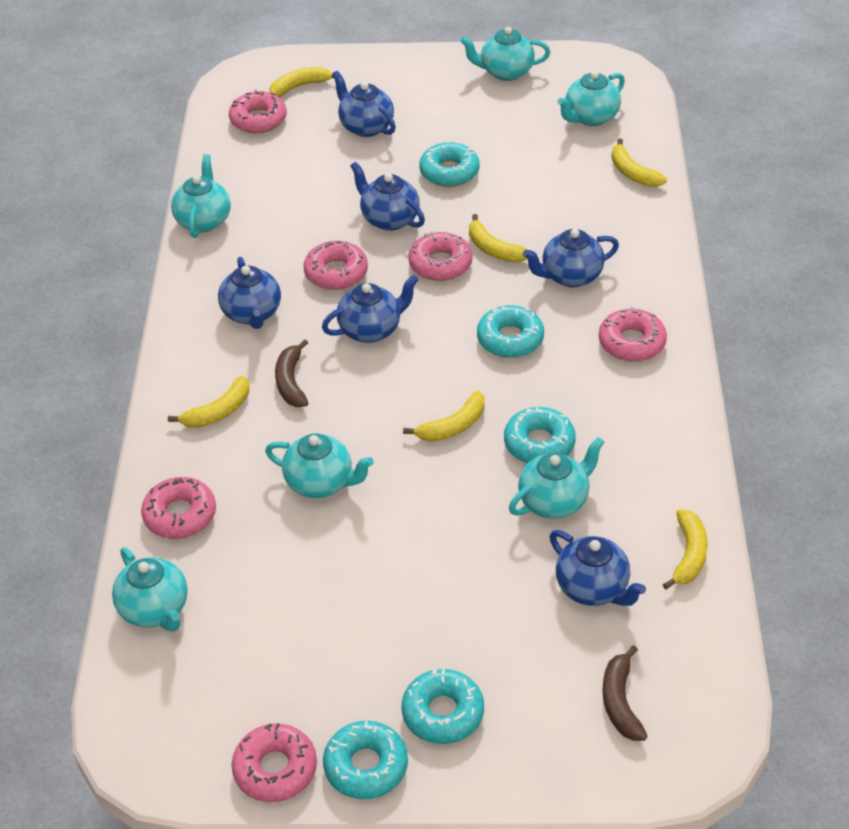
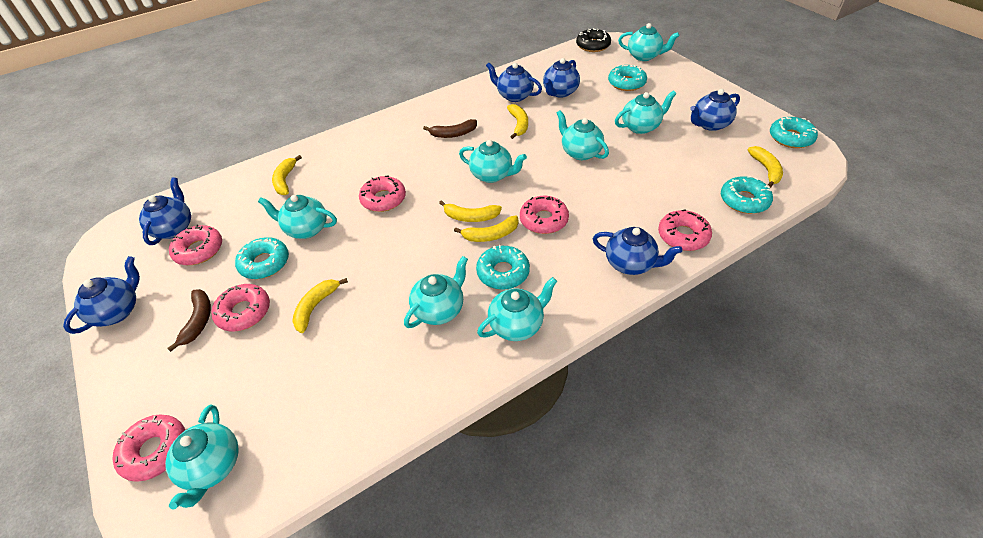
black donut: none = 0 -> [576,28,611,52] = 1
turquoise teapot: [112,547,188,632] [171,154,231,238] [265,433,374,498] [460,27,550,81] [509,437,604,519] [557,71,625,126] = 6 -> [165,404,239,510] [258,195,337,239] [404,256,468,328] [459,140,527,183] [477,277,557,341] [557,110,609,160] [615,91,676,134] [618,23,680,61] = 8

